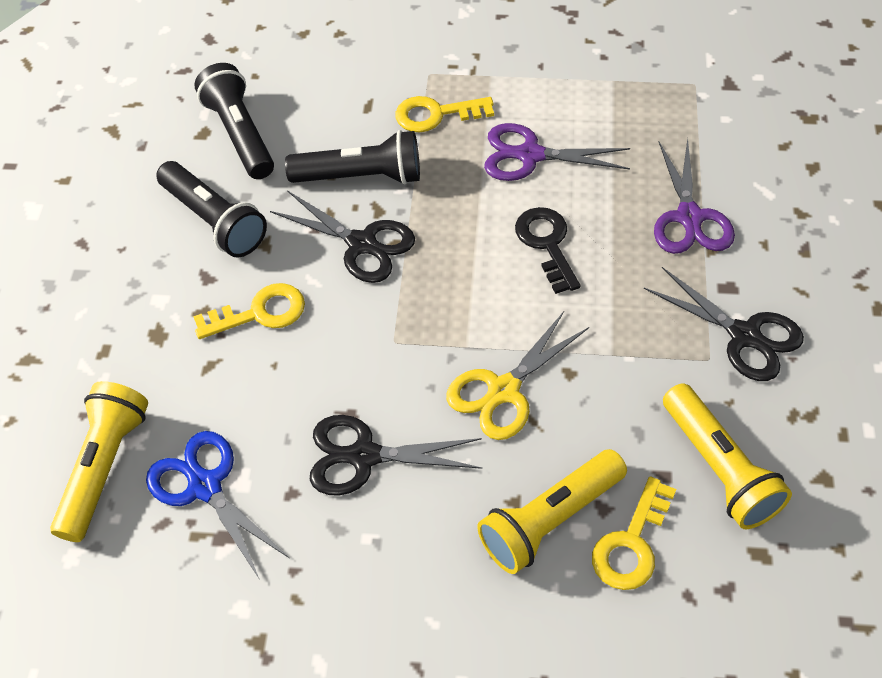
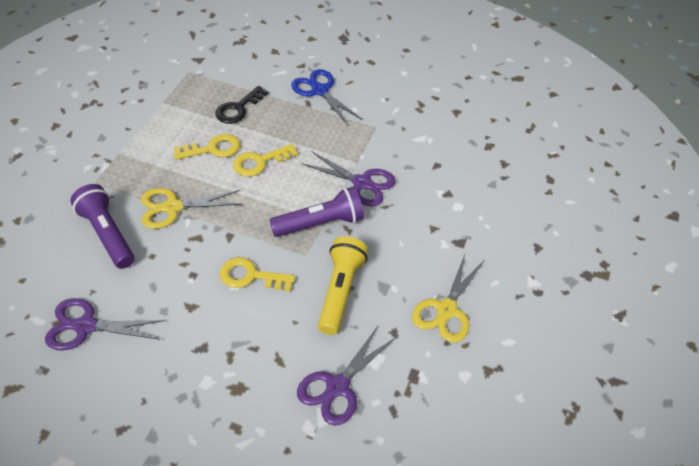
black flashlight: [156,161,267,258] [194,63,274,179] [285,130,420,184] = 3 -> none = 0
black scissors: [270,190,415,283] [310,415,482,496] [644,267,804,381] = 3 -> none = 0
purple flashlight: none = 0 -> [70,184,135,269] [270,187,364,237] = 2
purple scissors: [484,123,630,181] [654,138,735,254] = 2 -> [45,298,166,350] [297,326,396,426] [301,151,395,206] = 3
yellow flashlight: [50,381,148,542] [477,449,627,574] [663,383,792,529] = 3 -> [318,236,368,335] = 1
yellow scissors: [446,311,589,440] = 1 -> [141,188,242,229] [412,255,485,343] = 2

